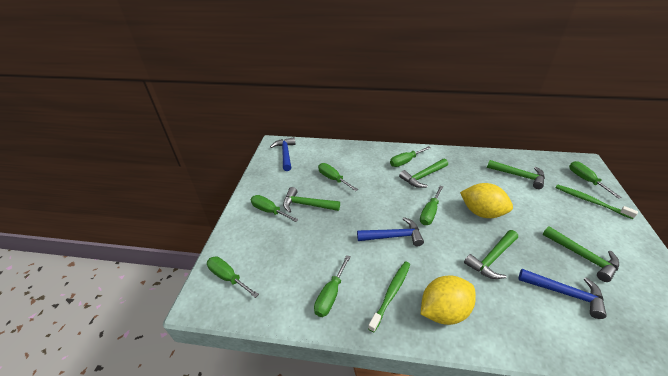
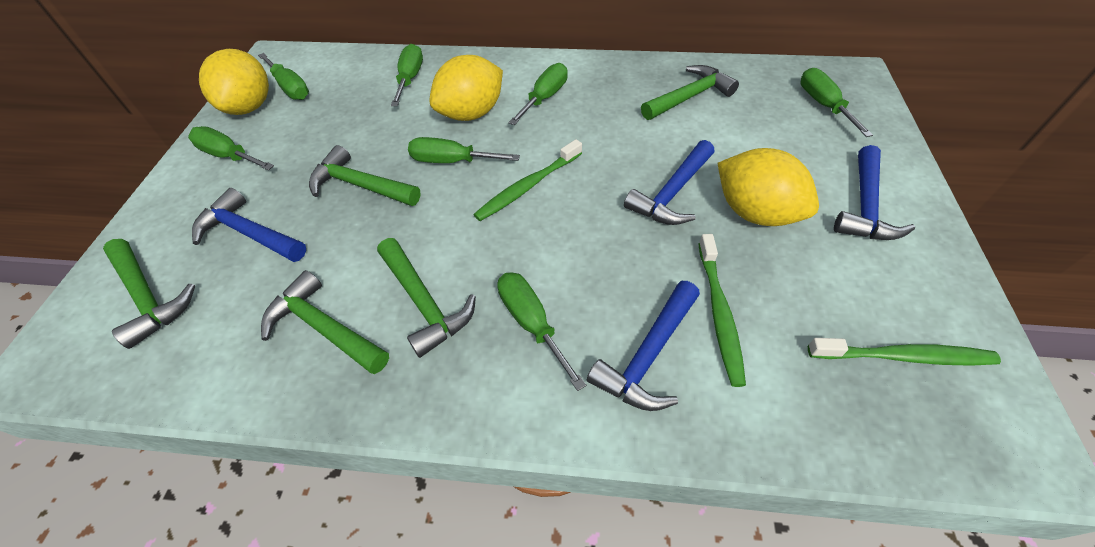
blue hammer: [270,137,296,171] [357,217,424,246] [518,269,607,319] = 3 -> [192,188,306,262] [587,281,700,411] [624,140,715,225] [834,145,915,240] = 4
green toothbrush: [368,261,410,332] [556,184,638,219] = 2 -> [473,139,582,221] [698,234,746,387] [808,338,1001,366] = 3
yellow lemon: [421,275,476,325] [460,183,513,218] = 2 -> [199,49,269,115] [429,55,503,121] [718,148,819,226] = 3

